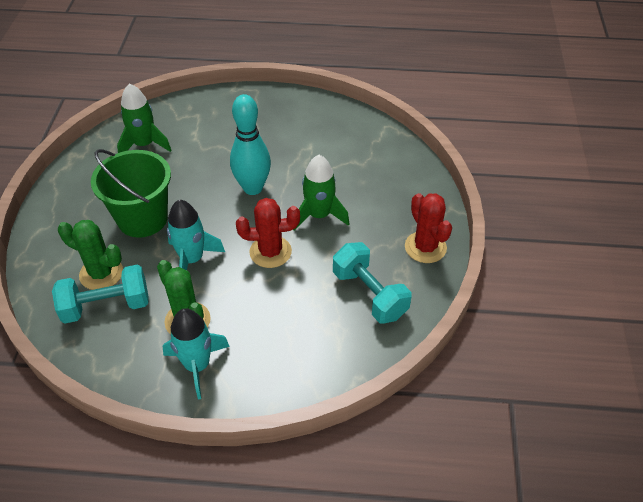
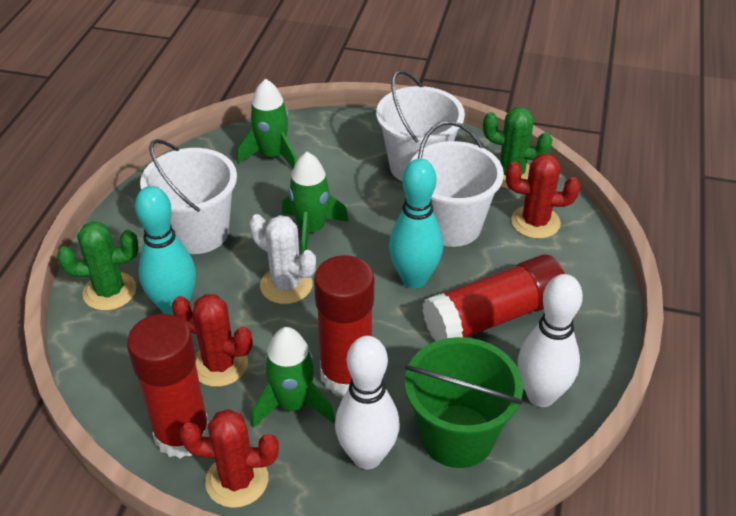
green rocket: [117,84,172,153] [293,155,349,231] = 2 -> [237,79,297,168] [251,327,335,428] [282,152,349,253] = 3
red cactus: [236,198,300,268] [405,193,452,263] = 2 -> [172,294,253,387] [179,409,279,508] [506,153,580,239] = 3
red glue stick: none = 0 -> [127,314,209,458] [314,255,374,396] [423,255,565,341] = 3
turquoise bowling pin: [230,94,271,195] = 1 -> [135,186,196,315] [389,158,443,289] = 2
turquoise dumbbell: [52,265,148,324] [333,242,411,323] = 2 -> none = 0
turquoise rocket: [163,308,230,400] [167,200,225,270] = 2 -> none = 0
white bowling pin: none = 0 -> [335,336,400,469] [518,274,583,407] = 2
white bucket: none = 0 -> [140,139,237,254] [376,70,465,181] [410,121,504,247] = 3
white cactus: none = 0 -> [249,214,316,304] = 1

